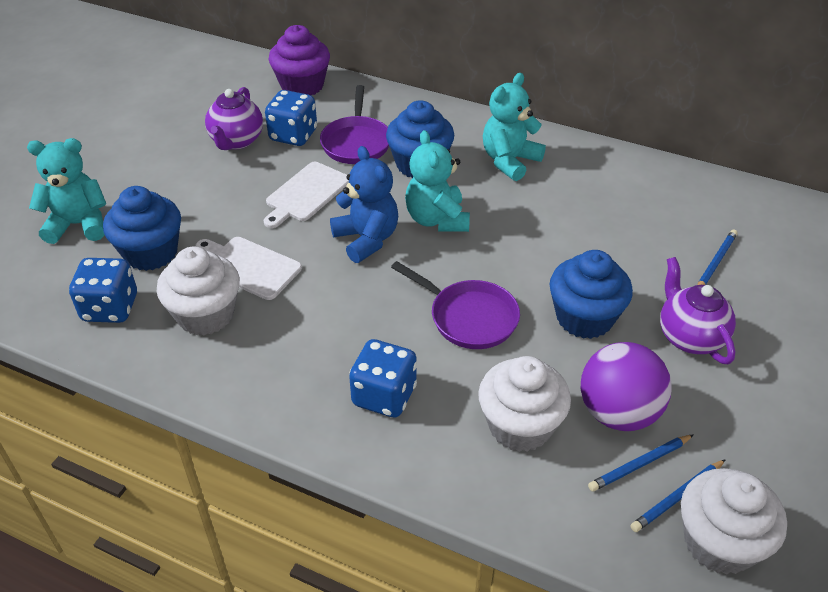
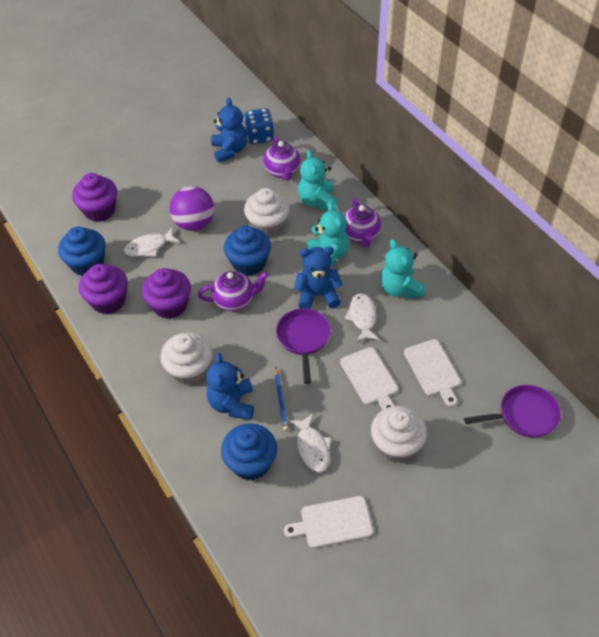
blue dice: [69,258,137,323] [265,90,317,146] [349,339,417,418] = 3 -> [244,108,274,144] = 1
blue pencil: [588,434,694,492] [631,459,726,532] [697,230,738,285] = 3 -> [275,368,289,431] = 1
blue teddy bear: [330,146,398,263] = 1 -> [206,353,254,420] [211,98,247,163] [294,246,343,309] = 3
purple cupcake: [269,25,330,96] = 1 -> [72,173,117,222] [79,264,128,314] [142,268,191,319] = 3
purple teapot: [205,87,263,150] [660,257,736,364] = 2 -> [198,271,268,311] [263,136,301,181] [344,197,381,247] = 3
white cutting board: [195,237,302,300] [264,162,349,228] = 2 -> [284,496,373,548] [340,347,398,410] [404,339,461,407] = 3
white fish: none = 0 -> [124,228,180,257] [289,414,331,472] [345,293,380,342] = 3

